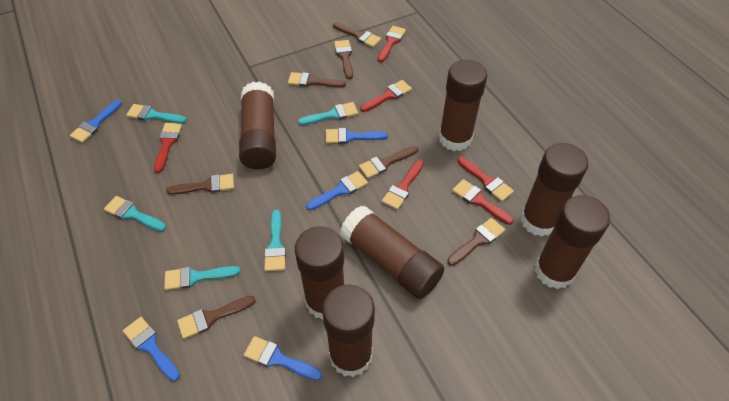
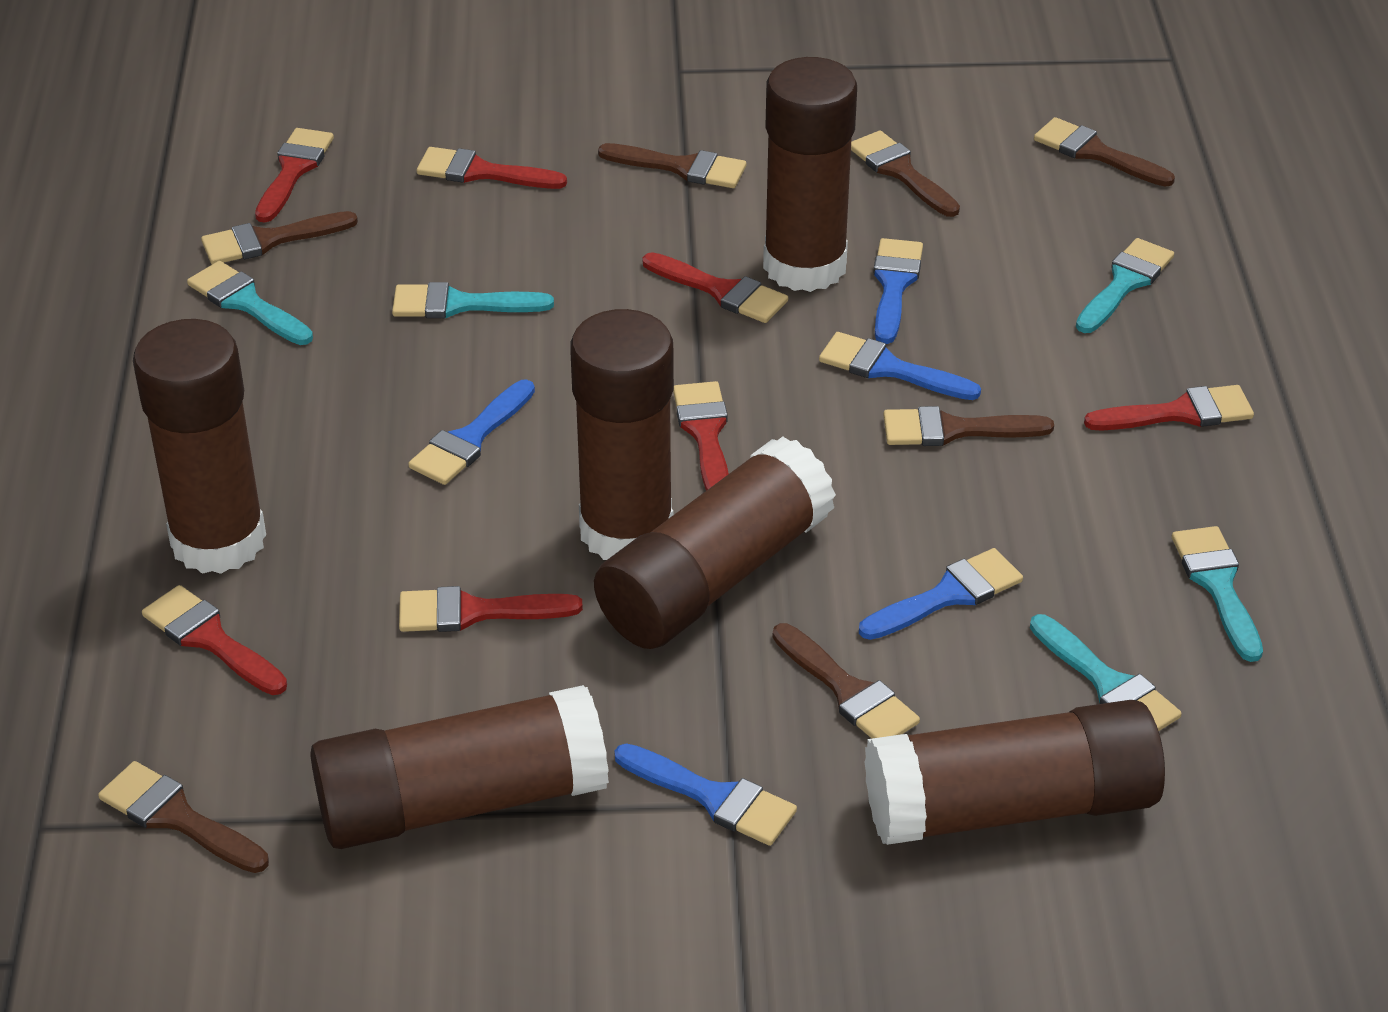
brown glue stick: [239,81,276,169] [295,226,344,320] [322,284,375,377] [340,205,444,299] [439,60,487,151] [520,143,588,237] [535,195,610,289] = 7 -> [133,319,266,574] [310,685,609,849] [570,309,674,560] [594,437,836,649] [763,57,857,292] [865,700,1165,845] = 6
red brush: [154,123,182,173] [360,80,412,112] [378,26,406,62] [382,160,424,210] [452,179,514,225] [457,157,514,202] = 6 -> [142,585,287,695] [255,128,334,223] [399,586,583,632] [417,147,567,189] [642,252,788,323] [673,381,729,491] [1084,385,1254,430] = 7

